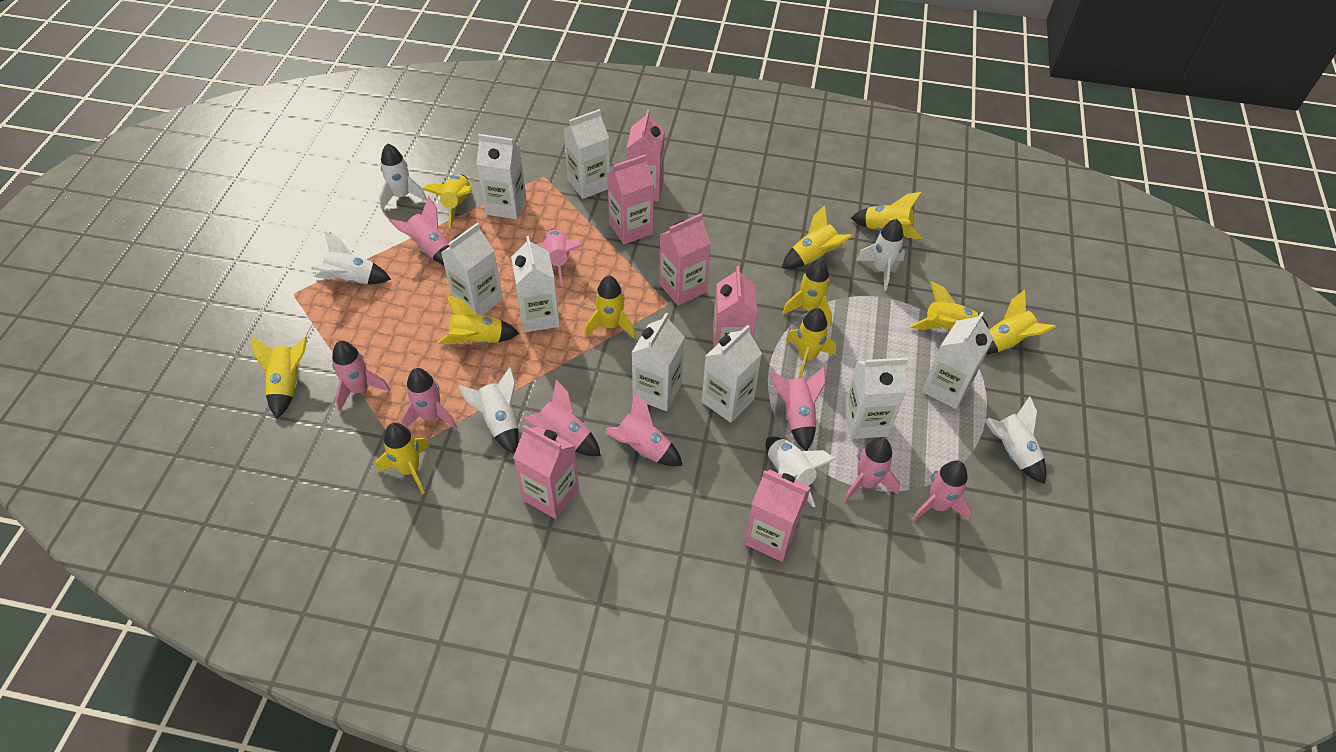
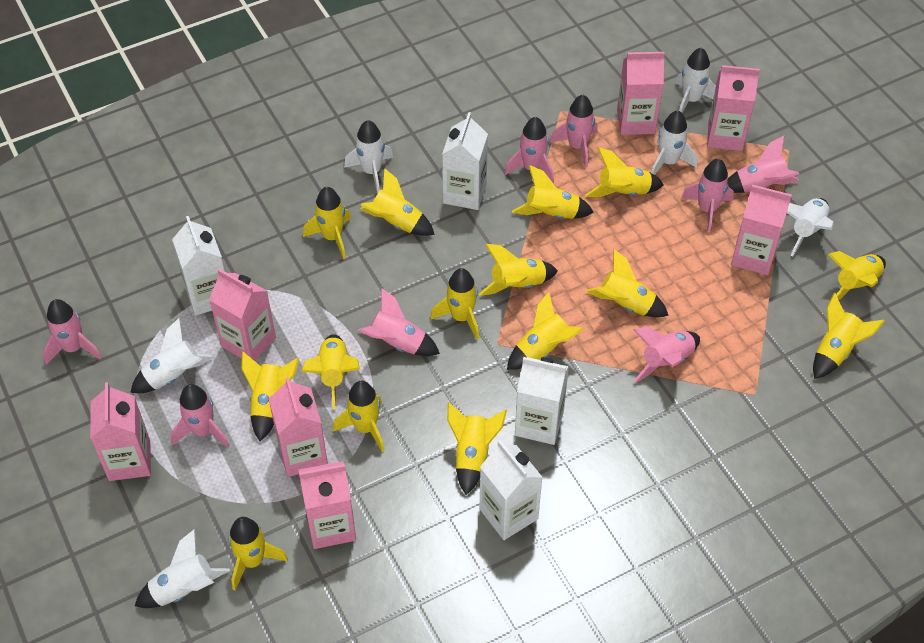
pink carton: [513,425,579,519] [607,154,654,244] [627,109,665,202] [659,213,711,306] [712,266,757,348] [745,470,811,562] = 6 -> [90,382,151,481] [209,269,276,361] [269,377,328,477] [299,461,356,549] [617,52,665,135] [707,65,760,151] [731,184,792,275] = 7
pink rocket: [332,341,390,412] [389,196,449,265] [400,368,458,429] [522,380,601,456] [536,229,582,286] [605,392,683,466] [771,366,826,451] [844,437,900,502] [912,460,972,522] = 9 -> [43,299,102,365] [171,384,230,448] [358,288,440,356] [504,117,554,184] [550,95,597,167] [633,326,700,383] [681,158,734,233] [727,136,799,193] = 8
white carton: [441,223,503,315] [476,134,526,220] [511,236,560,332] [563,109,610,199] [631,313,685,411] [702,325,762,423] [843,357,908,439] [922,312,994,409] = 8 -> [172,216,225,316] [442,112,488,210] [480,440,543,540] [515,357,569,445] = 4
yellow rocket: [252,336,307,419] [376,423,430,494] [422,174,472,228] [437,295,519,344] [584,275,636,338] [782,205,852,269] [782,259,832,326] [786,308,836,378] [851,192,922,239] [910,281,988,330] [986,290,1056,355] = 11 -> [228,517,288,590] [241,351,299,441] [301,334,360,410] [303,187,351,259] [333,381,384,452] [361,168,435,236] [431,268,479,340] [447,402,507,495] [479,244,558,296] [507,292,584,370] [512,165,594,219] [585,147,664,197] [586,249,669,318] [813,293,885,379] [828,251,886,300] = 15

